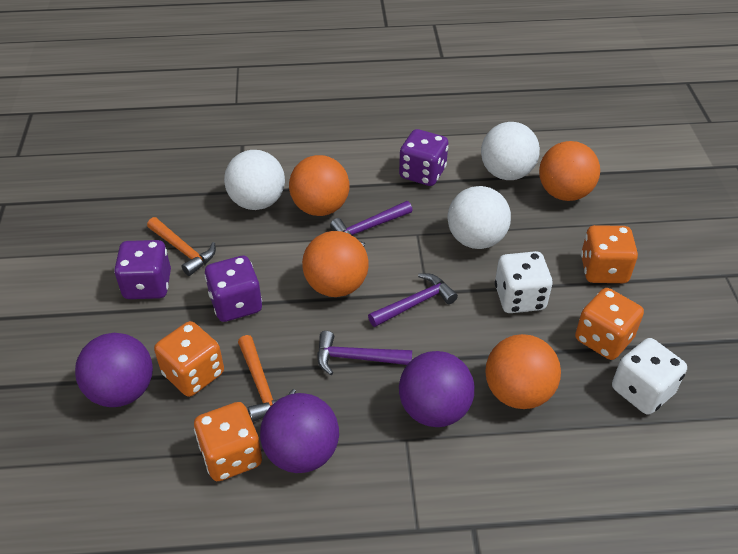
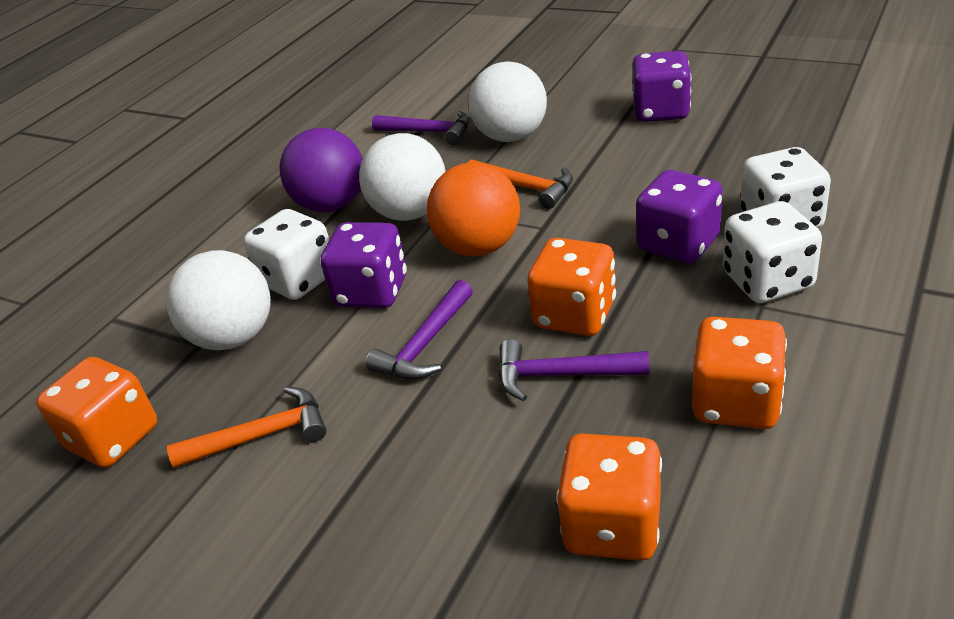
orange ball: [289,155,349,216] [302,231,369,297] [485,334,561,409] [539,141,600,201] = 4 -> [427,162,520,257] = 1
purple ball: [75,333,153,407] [260,393,339,473] [399,351,474,427] = 3 -> [280,128,363,212] = 1
white dice: [495,251,553,313] [612,338,687,415] = 2 -> [244,209,329,300] [723,201,822,303] [740,147,831,228] = 3

